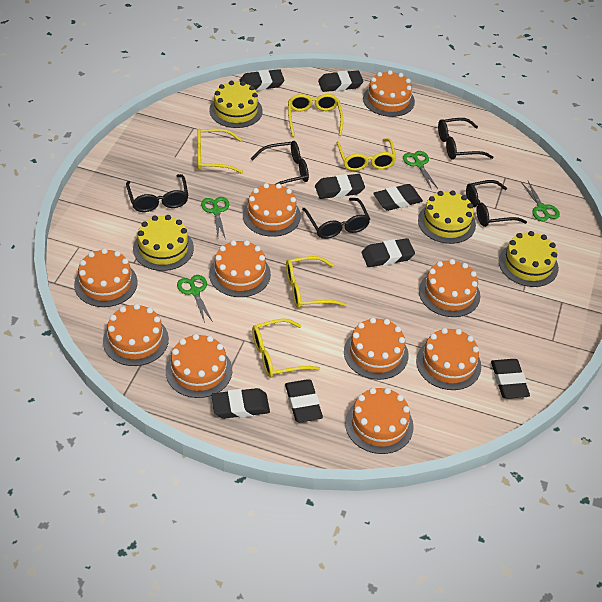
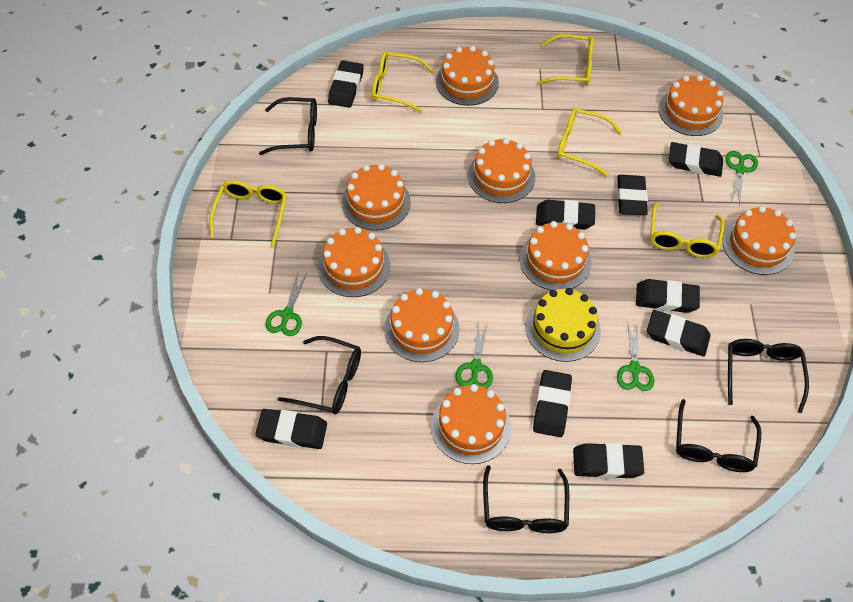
black eraser: [211,388,270,419] [239,69,284,91] [285,379,323,423] [315,174,365,199] [318,70,364,92] [361,238,415,267] [374,184,423,211] [491,359,530,399] = 8 -> [256,409,327,449] [328,60,364,108] [533,370,572,437] [536,200,595,230] [573,443,644,479] [617,175,648,215] [636,279,700,313] [647,310,711,356] [669,142,723,177] = 9
orange cake: [74,248,138,307] [103,304,169,366] [166,334,232,398] [209,240,271,297] [243,183,301,237] [344,317,409,380] [345,388,414,454] [363,70,415,117] [416,328,481,390] [419,259,480,317] = 10 -> [318,227,390,297] [342,164,411,231] [384,288,459,362] [431,384,511,464] [436,46,499,106] [468,138,535,203] [520,221,591,290] [659,75,723,136] [722,206,796,275] = 9
yellow cake: [133,215,194,271] [209,81,263,128] [418,190,476,244] [499,231,559,287] = 4 -> [526,288,601,362] = 1

